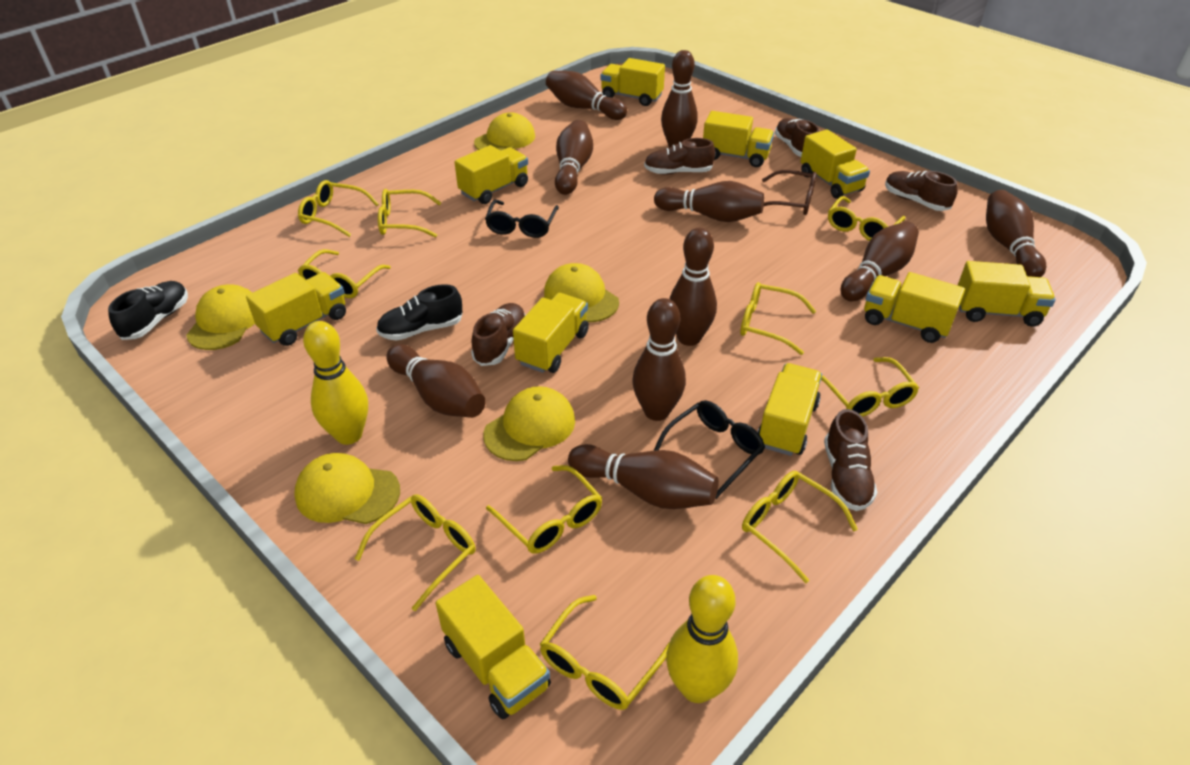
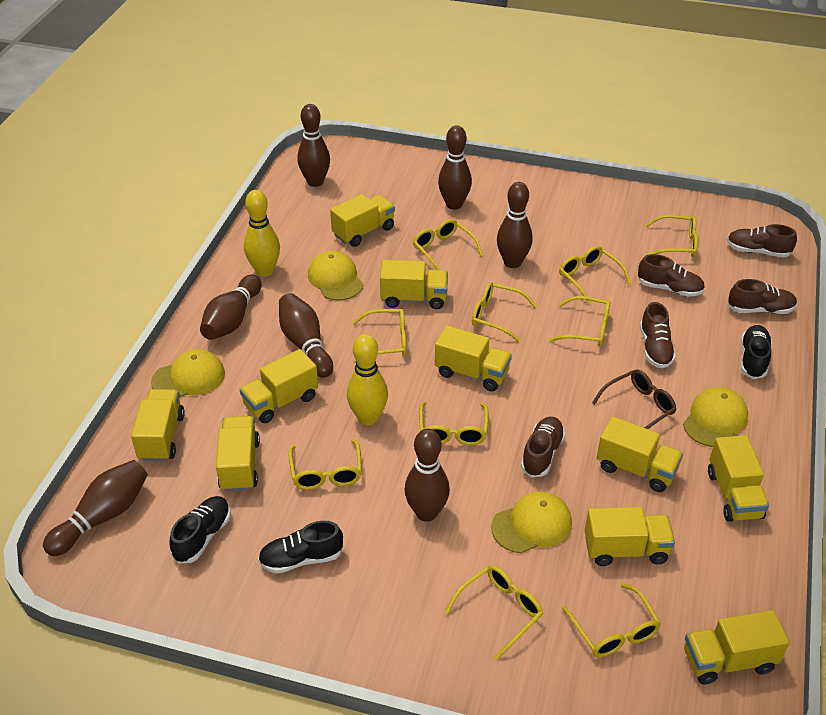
black glasses: [485,200,559,238] [654,400,765,499] = 2 -> none = 0
black shoe: [108,281,188,340] [376,284,463,341] = 2 -> [170,496,231,563] [258,521,343,574] [741,325,772,379] = 3
brown bowling pin: [386,344,486,418] [546,71,627,120] [555,120,593,195] [568,444,719,509] [632,298,686,421] [654,181,764,222] [661,50,698,148] [670,228,717,346] [840,221,919,301] [986,190,1046,277] = 10 -> [43,460,148,556] [200,275,262,340] [279,293,333,378] [297,104,330,187] [404,429,450,522] [438,125,472,209] [497,182,533,268] = 7
yellow cap: [186,285,255,350] [294,453,400,524] [474,112,535,150] [483,386,575,461] [544,263,619,322] = 5 -> [151,349,225,397] [308,251,363,301] [491,492,572,553] [683,387,748,447] = 4

